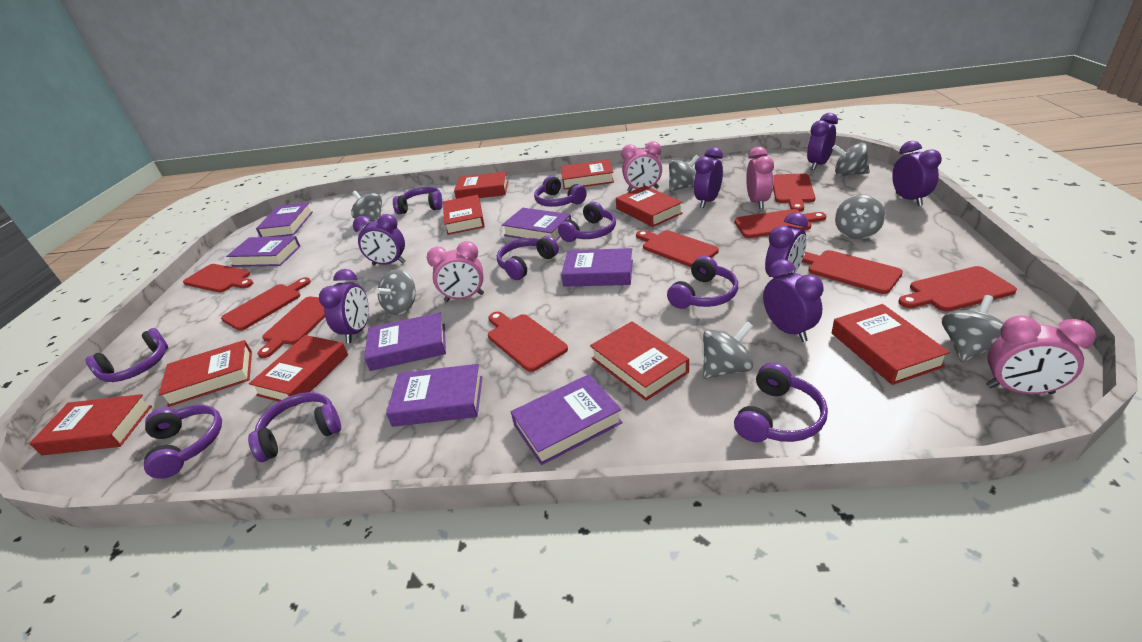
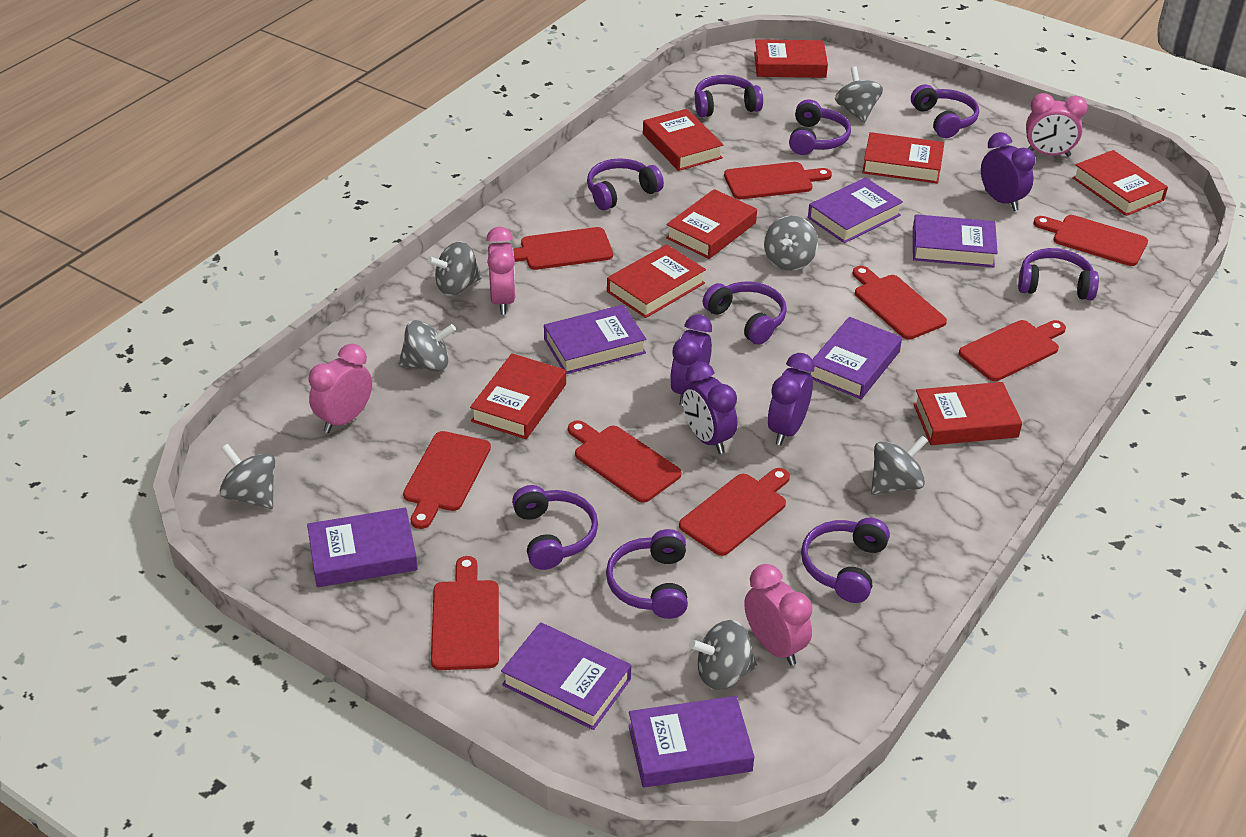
purple clock: [319,269,369,343] [353,214,406,265] [694,147,723,208] [763,259,824,342] [765,212,808,278] [807,113,838,170] [892,141,942,206] = 7 -> [670,314,712,406] [682,361,737,454] [767,353,815,445] [981,132,1035,211] = 4
red book: [29,394,152,455] [158,340,252,407] [249,335,348,406] [443,195,485,235] [454,171,508,199] [561,159,614,190] [590,321,689,401] [616,186,683,227] [832,304,950,385] = 9 -> [470,353,566,439] [607,244,706,318] [643,109,723,171] [666,189,757,259] [754,39,828,78] [862,132,944,184] [913,382,1022,445] [1072,150,1168,216] = 8

